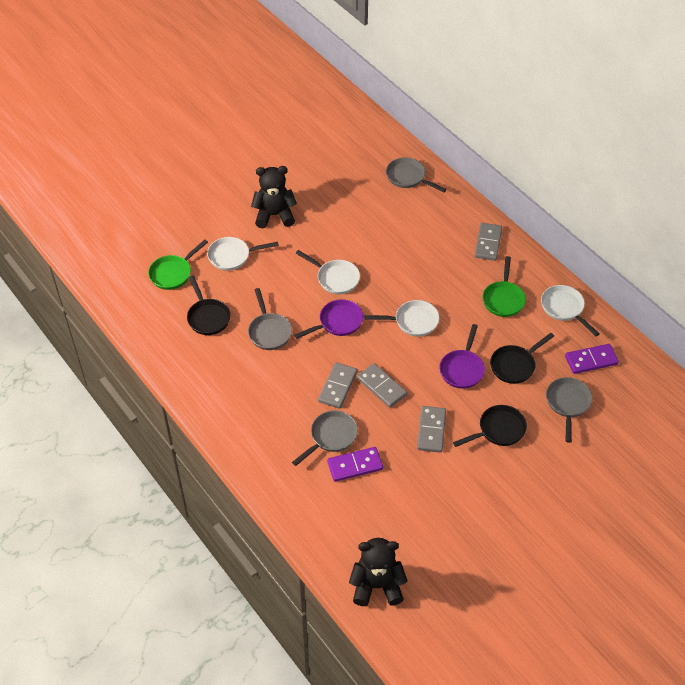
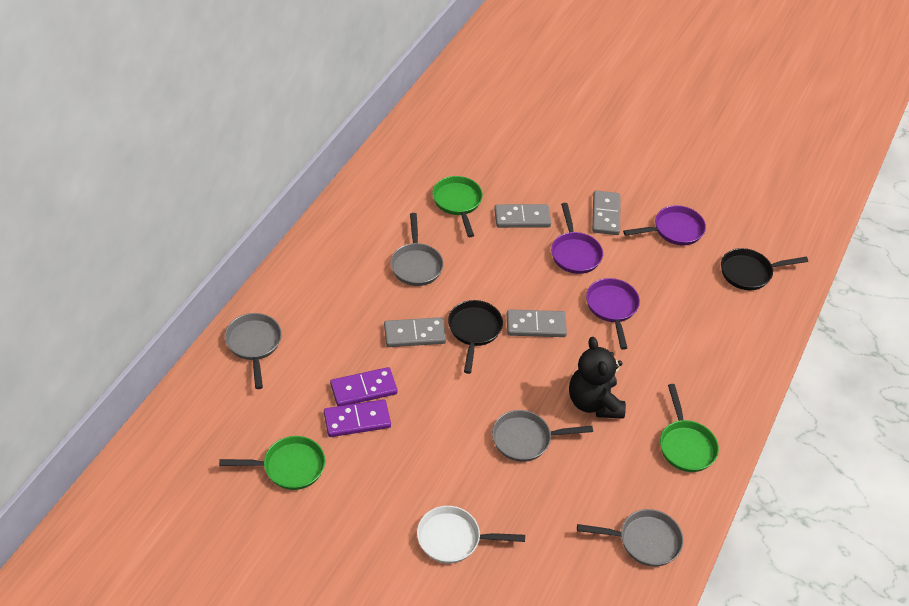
black pan: [187,276,231,335] [453,405,527,447] [490,333,554,384] = 3 -> [448,300,503,374] [721,248,808,290] = 2
black teddy bear: [251,166,297,228] [349,538,407,606] = 2 -> [569,337,626,419] = 1
green pan: [148,240,208,290] [483,256,526,317] = 2 -> [219,436,325,490] [432,176,483,237] [660,384,719,472] = 3
purple pan: [294,299,363,339] [440,324,485,389] = 2 -> [551,203,603,274] [586,278,640,350] [623,205,706,245] = 3
white pan: [207,237,279,271] [296,250,360,294] [365,300,440,336] [541,285,600,336] = 4 -> [417,506,525,564] = 1

